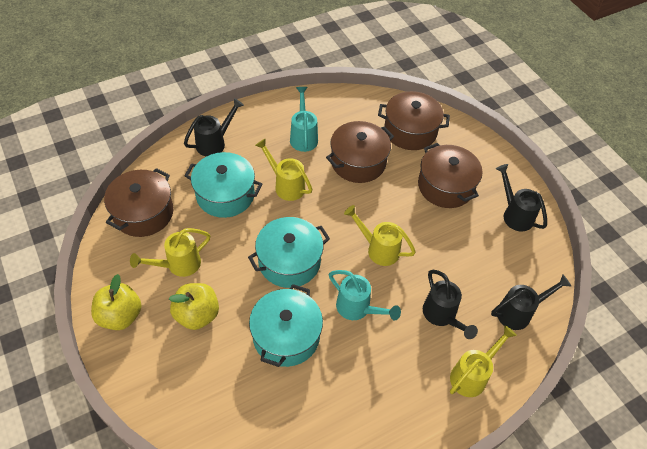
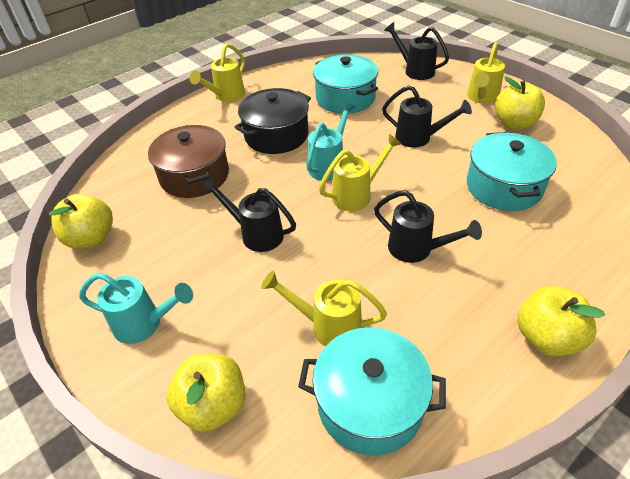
black pot: none = 0 -> [235,88,311,154] = 1
brown pot: [104,168,173,237] [326,121,394,183] [378,91,450,150] [418,143,483,208] = 4 -> [148,125,229,198] = 1
yellow apple: [91,274,141,330] [169,283,219,330] = 2 -> [49,194,113,249] [167,354,245,432] [495,77,545,129] [518,286,605,356] = 4

